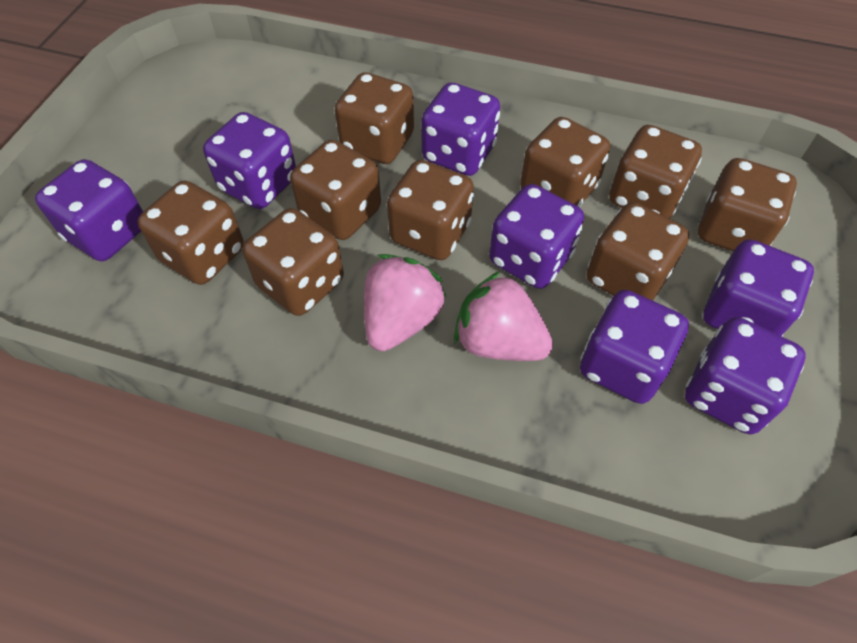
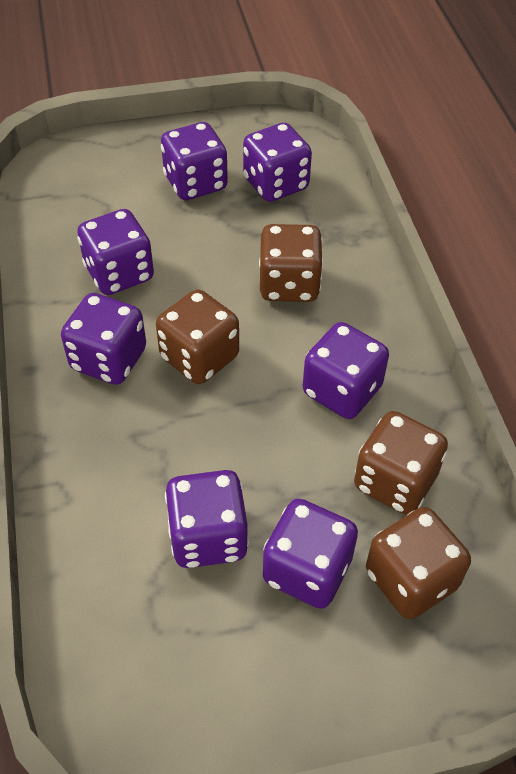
brown dice: [138,181,244,285] [243,208,344,316] [290,140,381,240] [335,73,414,164] [387,160,474,260] [520,117,610,208] [587,202,689,301] [609,125,702,218] [698,158,797,251] = 9 -> [156,289,239,384] [259,224,323,302] [354,411,448,515] [366,507,471,619] = 4
pink strawberry: [364,254,447,351] [454,271,553,361] = 2 -> none = 0

